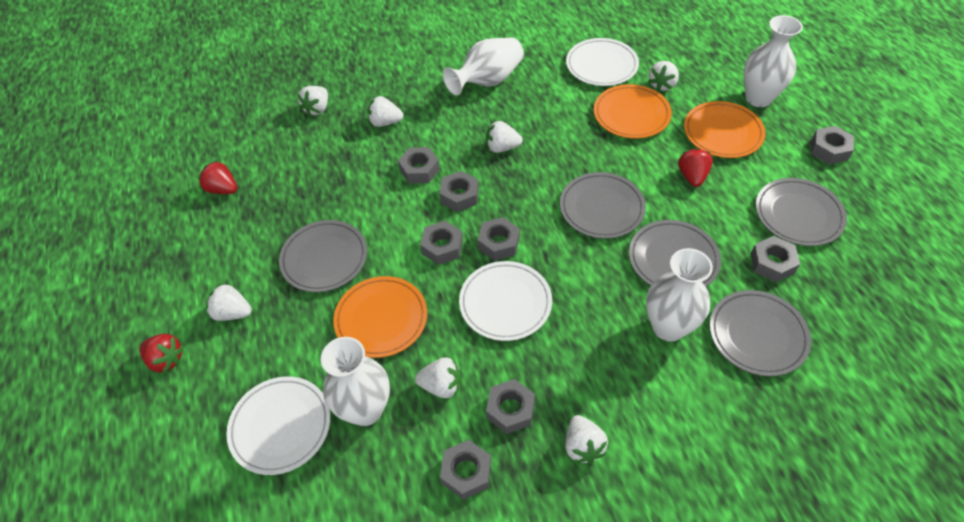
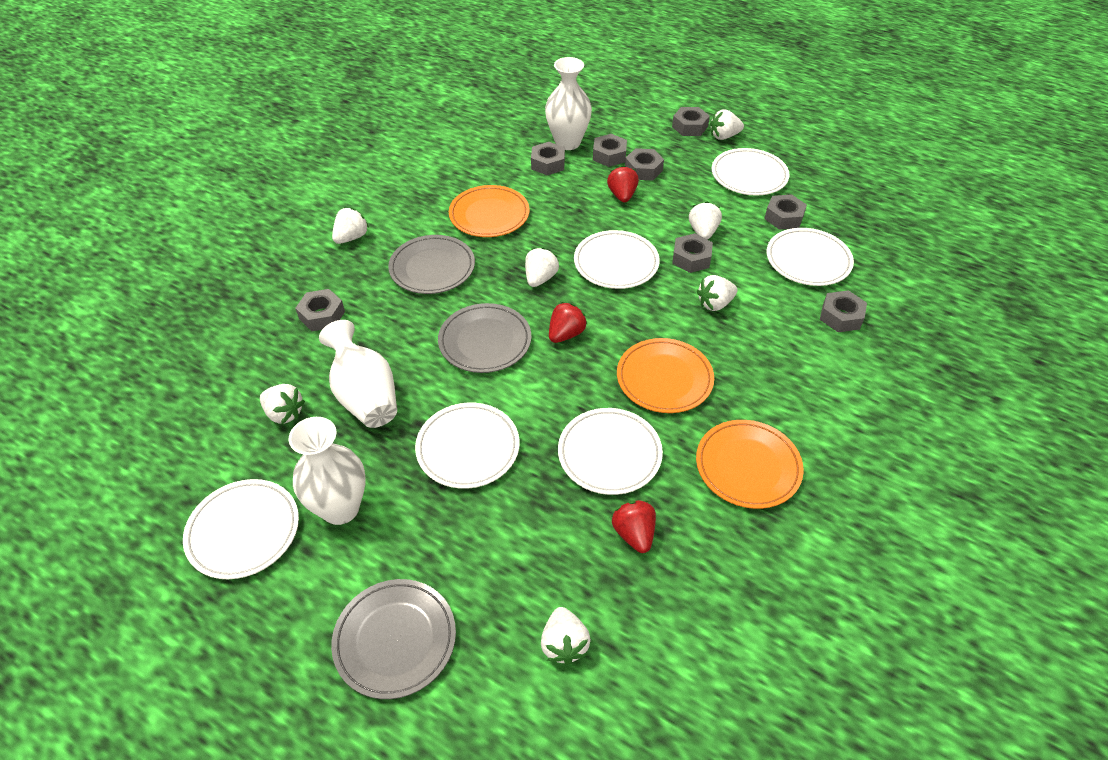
grey plate: [279,220,367,292] [560,172,646,239] [629,220,721,287] [710,290,811,376] [756,178,847,246] = 5 -> [331,579,456,699] [388,235,475,294] [438,303,531,373] = 3
white plate: [226,376,330,475] [459,261,552,341] [566,38,639,86] = 3 -> [183,479,299,579] [415,403,520,489] [558,408,663,495] [574,230,660,289] [712,148,790,196] [766,228,854,286] = 6
white vase: [321,337,390,426] [443,37,524,95] [646,248,713,342] [744,15,803,107] = 4 -> [289,417,366,525] [319,320,397,428] [545,57,592,150] = 3

